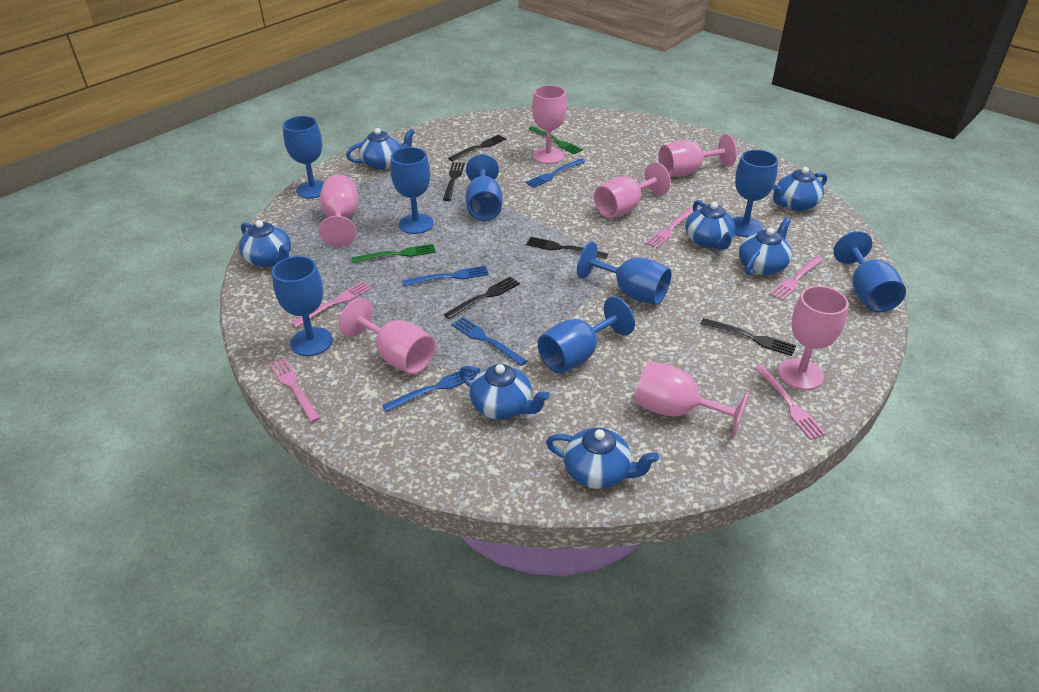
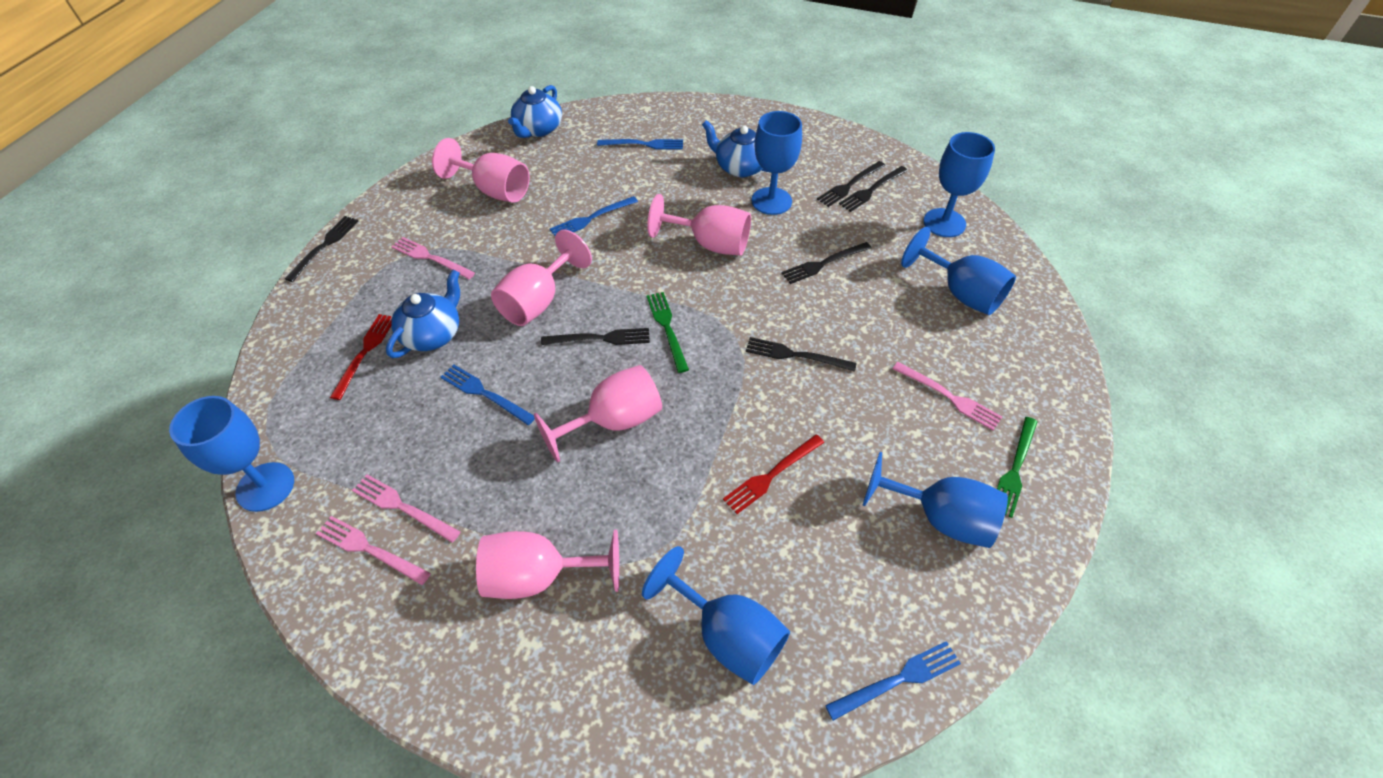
black fork: [443,162,465,201] [444,277,520,319] [448,135,506,161] [526,237,608,259] [700,318,796,356] = 5 -> [285,216,358,282] [541,328,650,345] [746,337,857,372] [781,242,872,284] [817,161,885,207] [839,166,908,212] = 6
blue goblet: [272,256,333,356] [283,116,324,199] [390,147,433,234] [465,154,503,221] [538,296,635,373] [577,242,672,305] [733,150,778,237] [833,231,906,312] = 8 -> [169,396,294,512] [642,546,790,685] [751,111,802,215] [862,452,1008,548] [901,227,1016,315] [923,132,995,237] = 6
blue teapot: [239,220,291,267] [346,128,415,170] [459,364,550,420] [546,428,659,489] [685,200,735,250] [739,217,792,276] [773,167,827,211] = 7 -> [386,269,460,358] [508,85,562,138] [702,120,768,177] = 3
pink fork: [269,358,320,423] [291,281,372,328] [645,208,693,248] [755,365,826,440] [769,256,824,301] = 5 -> [316,516,431,585] [352,474,461,543] [391,237,475,279] [892,362,1002,430] = 4
pink goblet: [319,175,358,247] [339,298,435,374] [532,85,567,164] [594,162,671,218] [635,361,749,438] [658,134,737,177] [778,286,849,390] = 7 -> [432,138,530,203] [476,529,619,599] [491,230,592,326] [534,365,662,463] [647,194,751,255] = 5
red fork: none = 0 -> [330,314,392,400] [723,434,824,514] = 2

